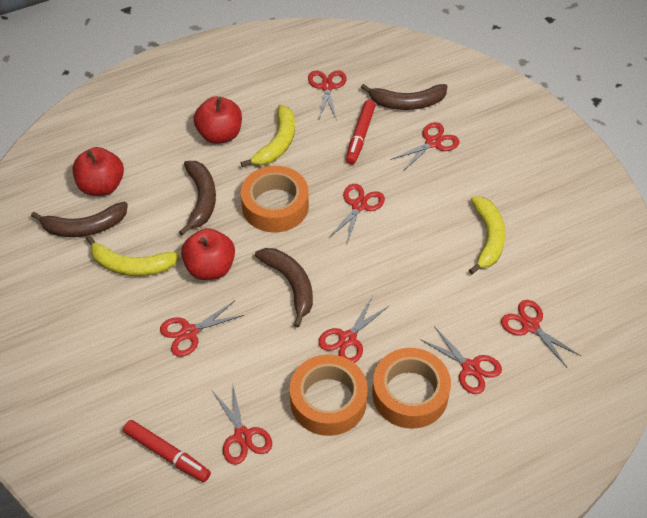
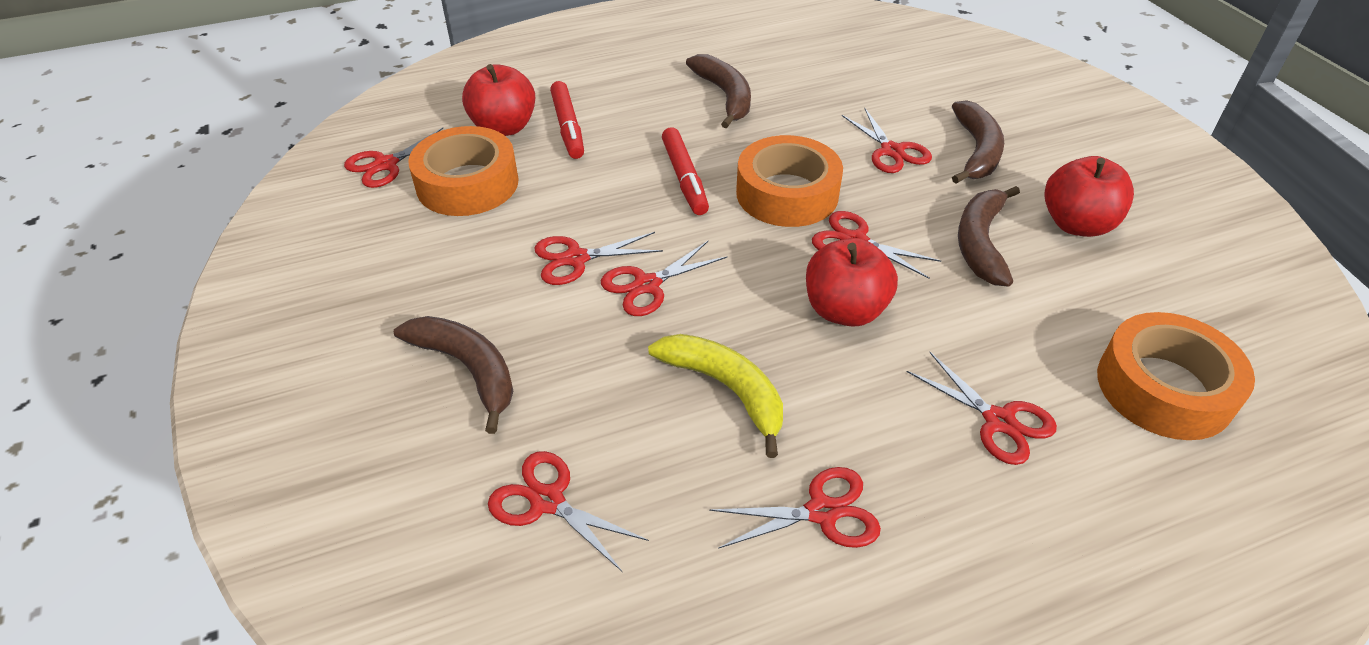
yellow banana: [86,235,179,276] [241,105,295,167] [469,196,505,274] = 3 -> [648,334,783,458] = 1

